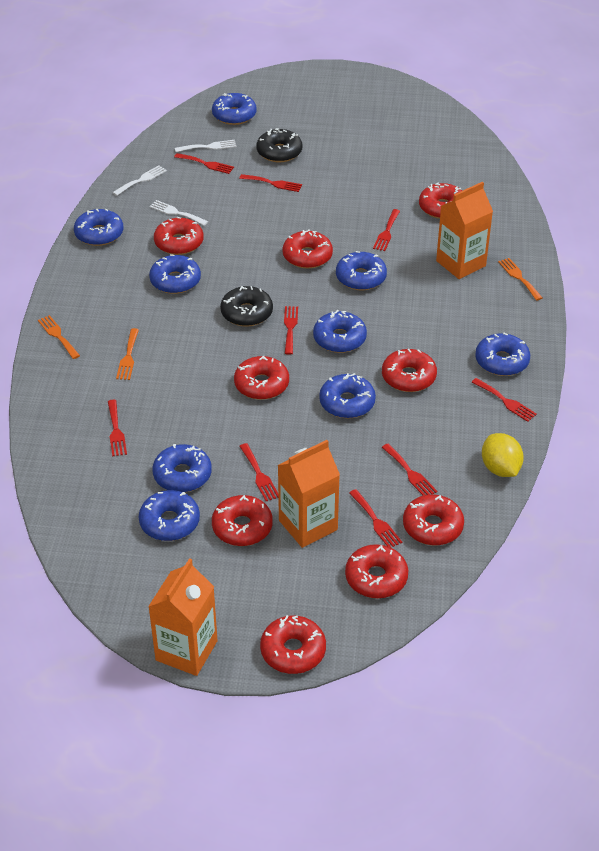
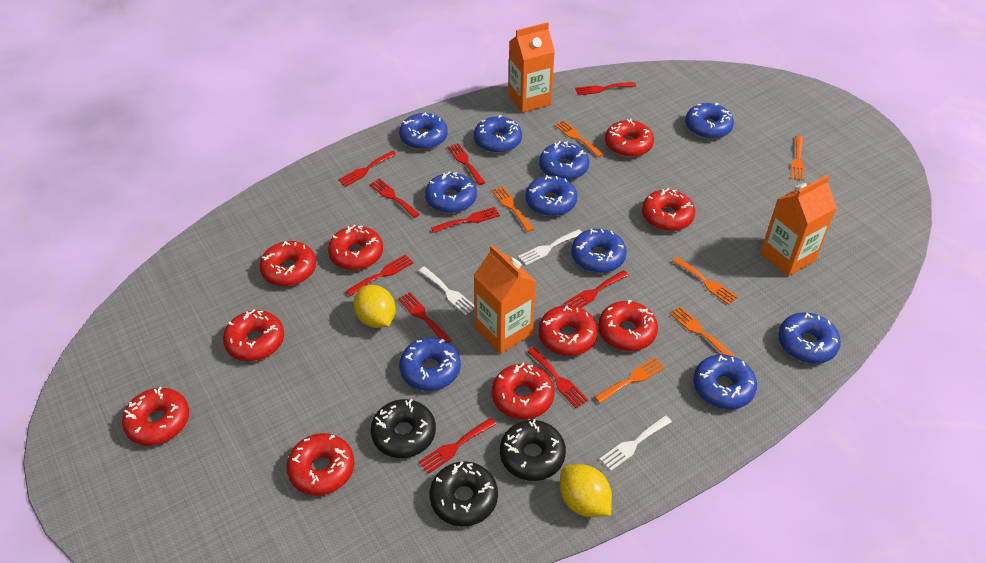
black donut: [220,286,273,327] [256,128,302,162] = 2 -> [371,399,436,458] [430,461,498,526] [500,419,566,481] = 3
blue donut: [74,208,123,246] [139,490,200,541] [149,254,201,294] [153,444,212,492] [212,93,257,125] [313,310,367,353] [319,373,376,418] [336,251,387,290] [475,333,530,376] = 9 -> [399,112,448,150] [399,338,461,391] [425,171,477,213] [474,115,522,153] [525,175,577,216] [539,141,589,180] [571,229,627,273] [685,103,734,139] [693,355,757,409] [778,312,841,364] = 10
orange fork: [38,315,80,359] [116,328,139,380] [498,258,542,301] = 3 -> [492,186,534,232] [555,121,603,157] [594,357,665,403] [670,306,736,357] [672,257,738,305] [790,136,804,181] = 6
red donut: [154,217,204,255] [212,495,273,546] [234,356,289,400] [260,615,326,674] [282,229,333,269] [345,544,408,599] [382,349,437,392] [403,495,464,545] [419,183,462,219] = 9 -> [122,387,189,445] [223,309,284,361] [259,241,316,286] [286,433,354,495] [328,225,383,270] [492,363,554,419] [538,305,598,356] [598,300,658,351] [605,119,654,157] [642,188,695,231] = 10
red fork: [108,400,127,457] [174,153,234,174] [239,174,302,192] [239,443,278,501] [284,306,298,355] [349,489,402,547] [373,209,400,251] [382,444,437,495] [472,378,537,422] = 9 -> [338,151,397,187] [346,255,414,296] [369,178,420,218] [398,292,452,343] [418,418,496,474] [431,207,500,233] [447,143,485,185] [527,347,588,408] [564,270,629,308] [575,82,636,95] = 10
yellow lemon: [482,433,524,477] = 1 -> [354,285,396,328] [560,464,612,517] = 2

